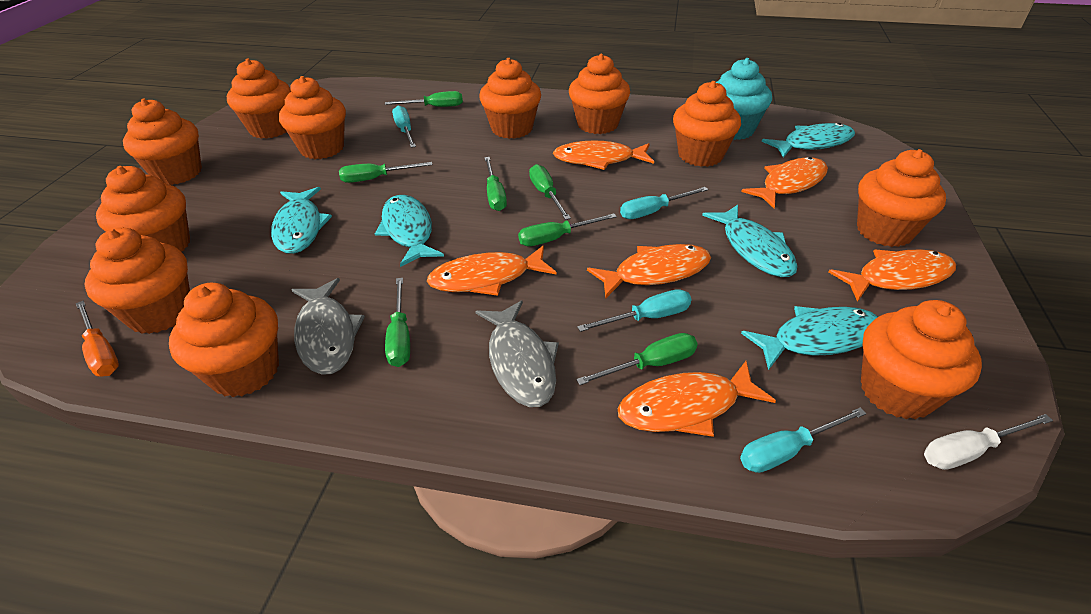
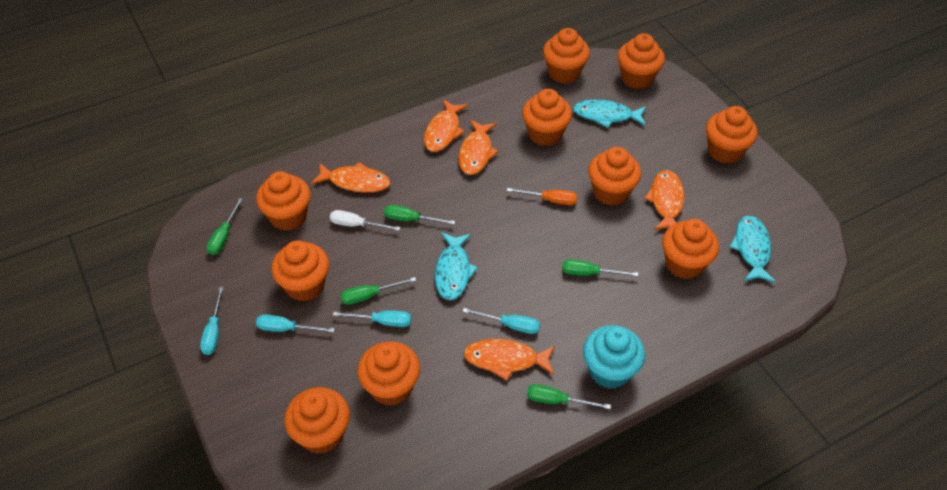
green screwdriver: [339,162,432,183] [385,91,463,107] [385,278,410,367] [484,157,507,211] [518,213,617,246] [529,164,571,220] [576,333,698,385] = 7 -> [207,198,243,255] [340,277,416,305] [384,205,455,225] [527,384,611,409] [562,259,638,276] = 5
grey fish: [291,278,365,375] [475,300,559,407] = 2 -> none = 0
orange cupcake: [85,227,190,334] [96,166,190,252] [123,98,202,185] [169,283,279,397] [227,59,291,139] [279,76,346,159] [479,58,541,139] [569,54,630,134] [673,81,741,167] [857,149,946,247] [861,300,982,419] = 11 -> [256,171,311,231] [271,240,329,302] [284,387,350,454] [358,341,420,406] [522,89,572,146] [543,28,590,84] [588,147,641,206] [618,33,665,89] [662,219,719,279] [706,106,757,164] = 10
orange fish: [427,245,557,296] [553,141,654,170] [587,244,711,298] [618,361,776,437] [741,157,828,208] [828,249,956,302] = 6 -> [311,162,390,193] [424,99,468,152] [458,120,498,175] [463,339,555,380] [644,170,684,230] = 5
turquoise fish: [271,187,332,254] [375,195,444,267] [702,205,798,277] [741,306,878,370] [762,123,855,158] = 5 -> [435,233,478,300] [573,99,646,128] [729,215,776,283] = 3

